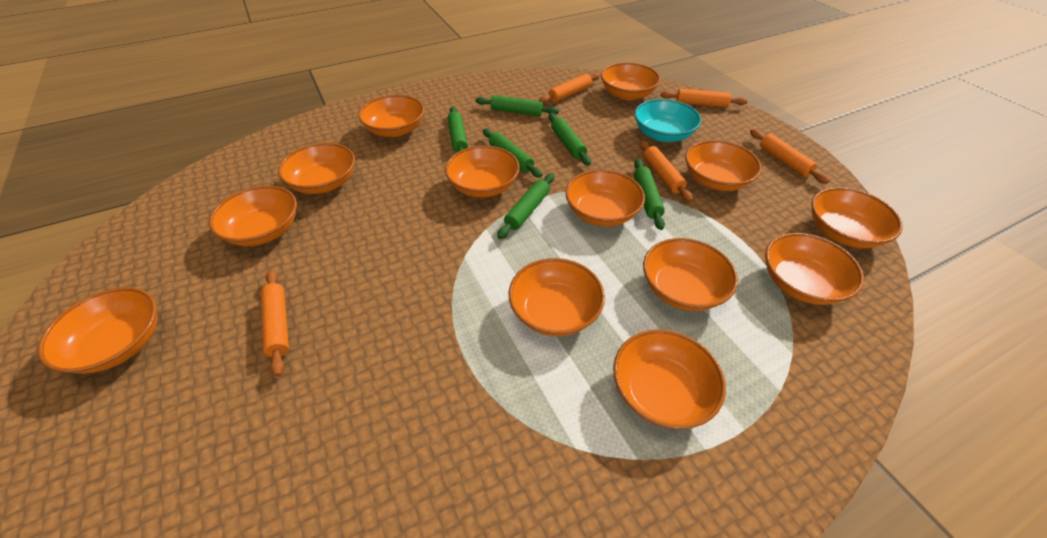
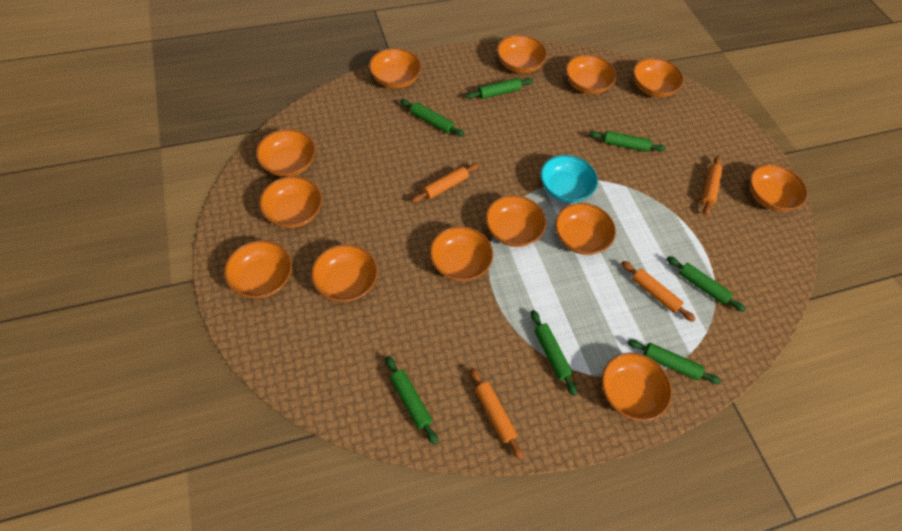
green rolling pin: [447,107,468,153] [475,95,559,116] [483,129,542,178] [497,173,554,239] [548,113,591,166] [634,159,665,230] = 6 -> [386,356,438,445] [400,99,465,137] [466,78,533,99] [531,310,577,396] [589,131,666,152] [628,339,721,384] [667,256,746,312] = 7
orange rolling pin: [261,270,289,377] [539,73,600,104] [639,140,693,202] [660,89,748,107] [750,129,830,184] = 5 -> [411,163,479,203] [470,368,523,460] [621,261,695,322] [702,156,723,215] = 4

